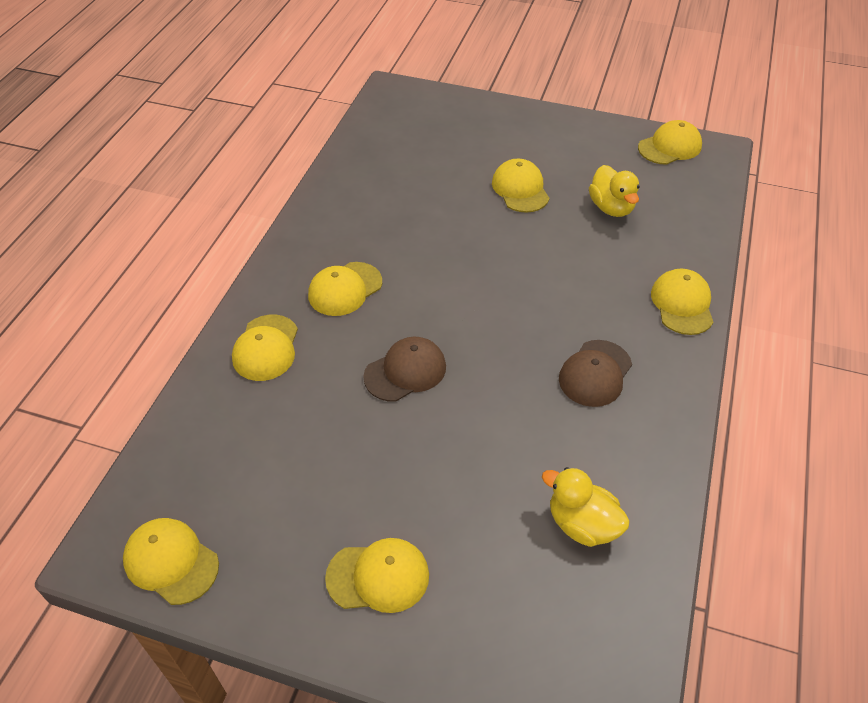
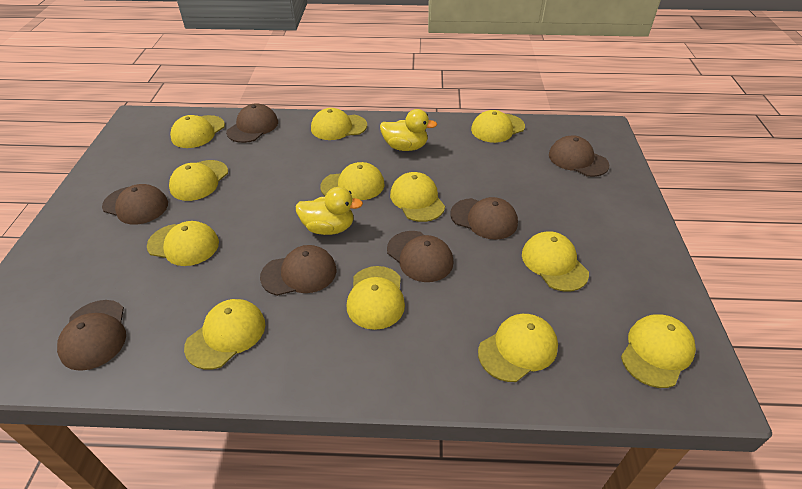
brown cap: [363,337,446,402] [559,340,632,407] = 2 -> [57,300,126,371] [102,184,168,224] [226,103,278,143] [260,245,337,296] [387,231,454,282] [451,197,518,240] [549,135,609,177] = 7
yellow cap: [123,518,219,605] [232,314,298,381] [308,262,382,316] [325,538,429,613] [492,159,549,213] [638,120,702,165] [651,269,713,335] = 7 -> [147,221,219,266] [169,160,228,201] [170,115,225,148] [184,299,265,370] [311,108,367,140] [320,162,385,200] [347,266,405,330] [390,172,445,222] [471,110,525,143] [478,314,558,382] [522,231,589,292] [621,314,696,388] = 12

